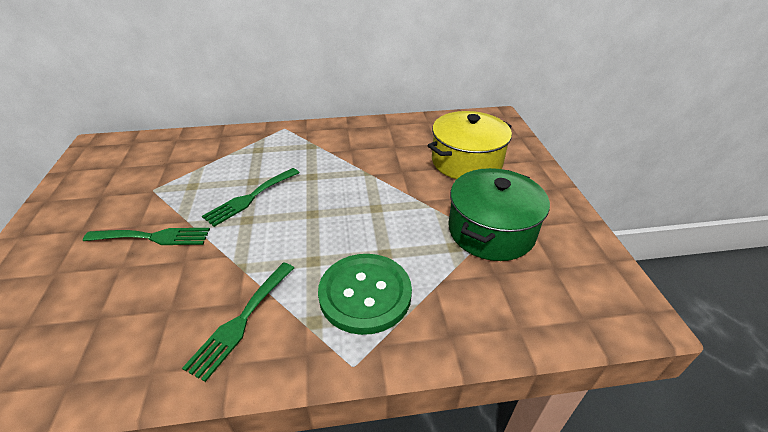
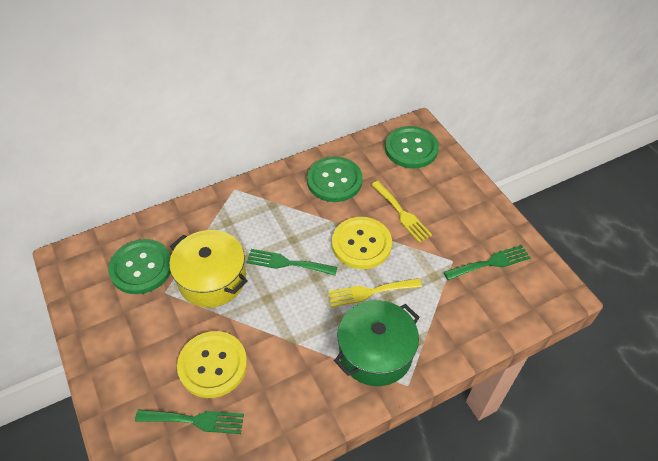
green button: [318,254,412,335] = 1 -> [108,239,171,294] [307,156,363,202] [385,126,439,168] = 3
yellow button: none = 0 -> [177,331,247,398] [332,217,392,269] = 2
yellow fork: none = 0 -> [328,278,422,307] [371,181,432,243] = 2

